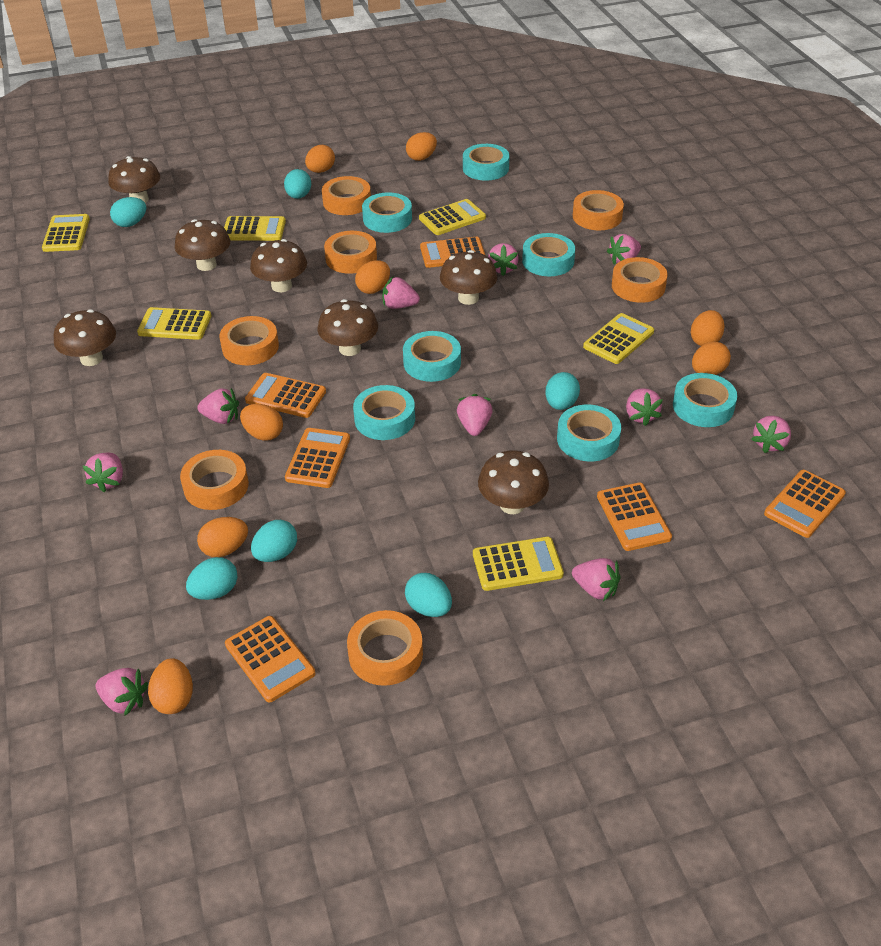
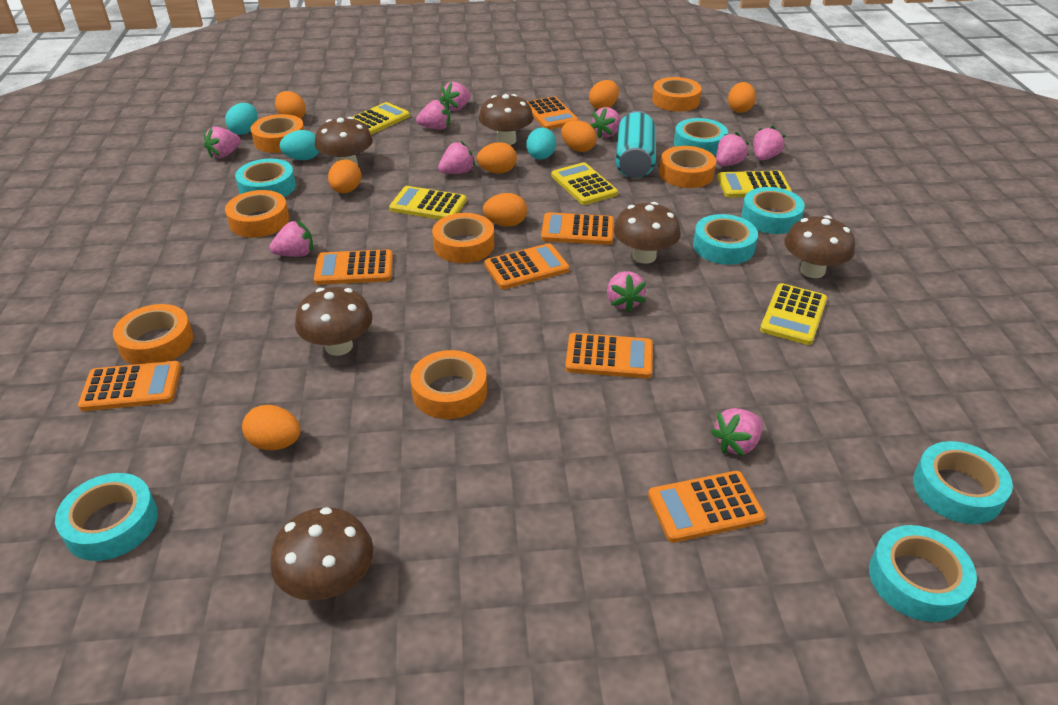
brown mushroom: [53,309,116,366] [108,156,160,203] [175,219,230,271] [250,239,307,292] [318,299,378,356] [440,250,497,305] [478,450,549,514] = 7 -> [270,507,373,601] [295,287,372,356] [315,117,373,165] [479,94,533,145] [613,202,681,264] [784,215,855,278] = 6
orange calculator: [225,616,316,702] [245,373,326,418] [285,428,350,488] [420,237,486,268] [597,483,672,551] [764,470,846,538] = 6 -> [78,361,181,411] [314,249,393,285] [484,243,570,289] [527,96,579,129] [541,212,614,245] [565,333,653,379] [648,471,766,543] = 7
turquoise can: none = 0 -> [615,111,656,178] = 1
turquoise egg: [110,197,146,227] [186,557,237,600] [251,520,297,562] [284,169,311,199] [405,573,452,617] [545,372,580,410] = 6 -> [225,103,257,135] [280,130,319,160] [526,128,556,159] = 3
yellow calculator: [42,214,90,252] [137,307,211,340] [224,216,286,241] [419,199,486,235] [473,537,564,591] [583,313,654,364] = 6 -> [353,102,410,135] [389,186,467,220] [551,162,618,205] [717,171,792,198] [760,283,827,345] = 5

